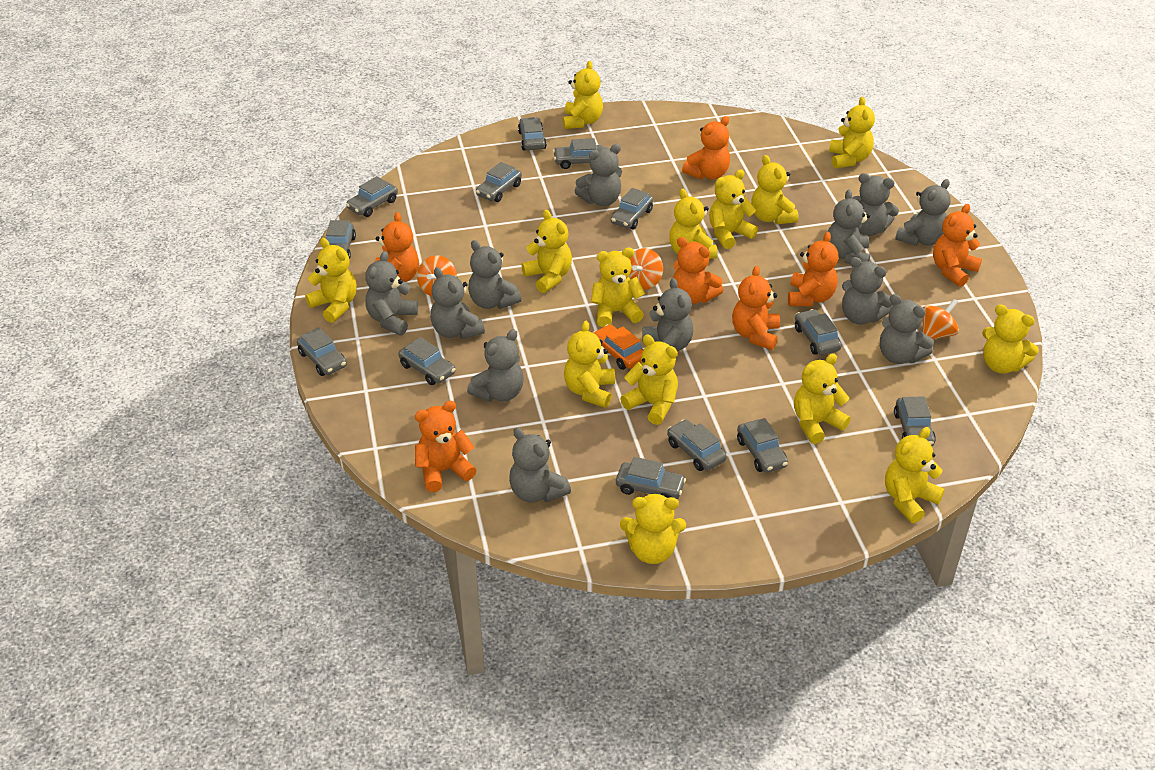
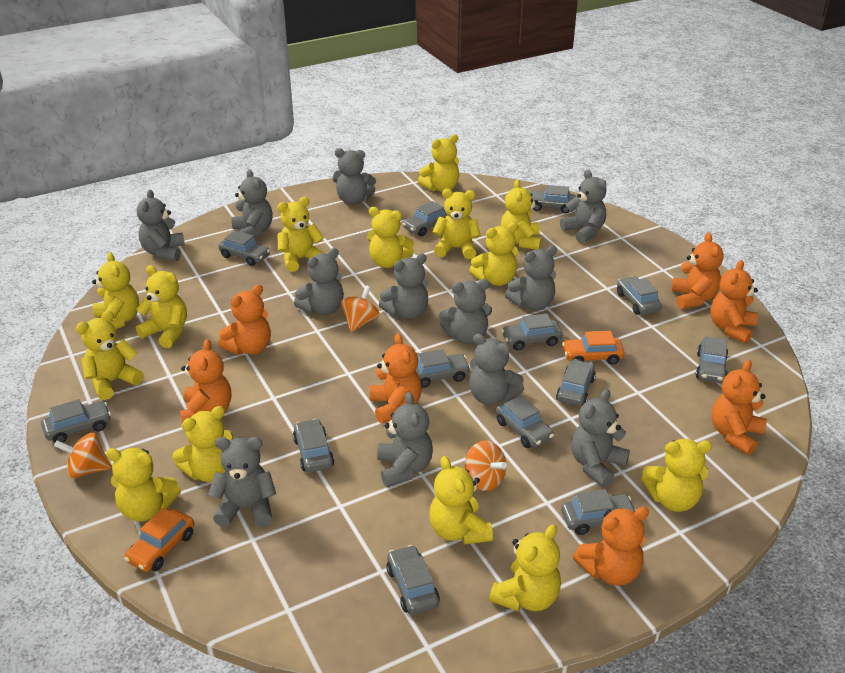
orange car: [593,324,643,370] = 1 -> [124,508,194,572] [562,331,625,365] = 2

